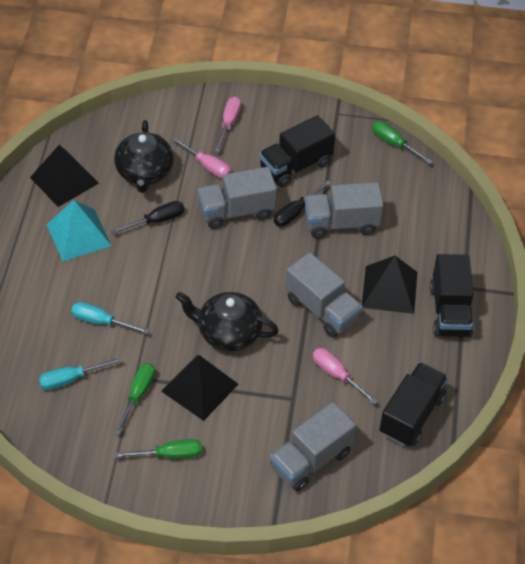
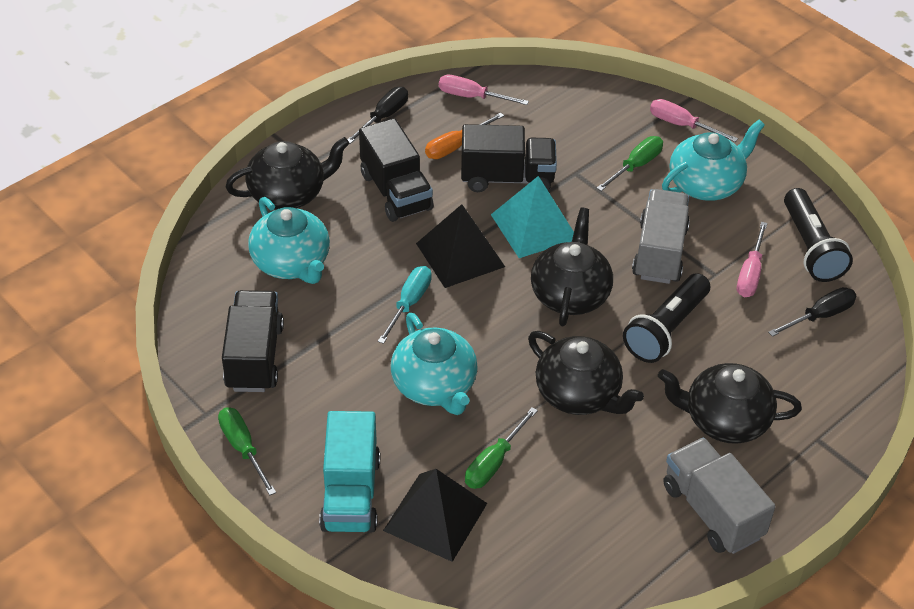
black flashlight: none = 0 -> [623,273,710,363] [784,188,853,282] = 2
black pyramid: [30,145,99,207] [161,355,238,421] [362,256,417,314] = 3 -> [383,469,487,562] [416,204,505,288] = 2
black teapot: [114,120,174,193] [176,292,279,351] = 2 -> [226,137,349,210] [528,331,644,415] [531,208,613,326] [658,363,802,444] = 4
grey truck: [198,167,277,229] [270,402,356,492] [286,252,363,338] [305,182,384,238] = 4 -> [632,189,690,284] [663,438,776,554] = 2
orange screwdriver: none = 0 -> [425,112,504,159] = 1
turquoise screwdriver: [39,357,122,390] [71,302,149,334] = 2 -> [378,266,432,344] = 1
turquoise teapot: none = 0 -> [248,197,330,284] [391,313,478,415] [662,120,765,201] = 3
turquoise truck: none = 0 -> [319,411,380,532] = 1

